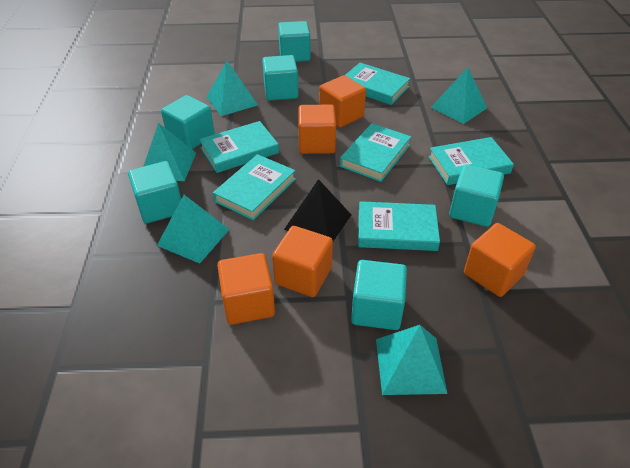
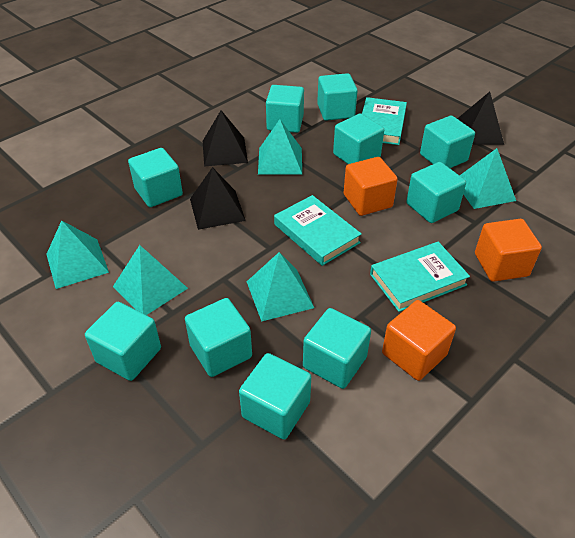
black pyramid: [284,179,351,241] = 1 -> [190,167,246,230] [203,110,248,166] [457,92,504,145] = 3
orange cube: [217,253,275,325] [272,226,333,297] [298,105,336,154] [319,75,366,128] [464,223,536,297] = 5 -> [344,157,398,216] [382,300,456,381] [475,219,542,282] = 3
turquoise book: [199,121,279,173] [213,154,296,220] [340,123,411,182] [346,63,410,105] [358,201,440,251] [428,137,514,185] = 6 -> [274,195,362,266] [362,97,407,145] [370,242,470,312] = 3
turquoise cube: [128,161,181,224] [161,95,214,149] [262,55,298,101] [278,21,311,62] [351,260,407,330] [449,164,504,227] = 6 -> [85,302,161,381] [128,148,183,207] [185,298,252,377] [239,353,311,439] [266,85,304,133] [303,308,371,389] [317,73,358,121] [333,113,384,164] [406,162,466,223] [420,115,475,168] = 10

